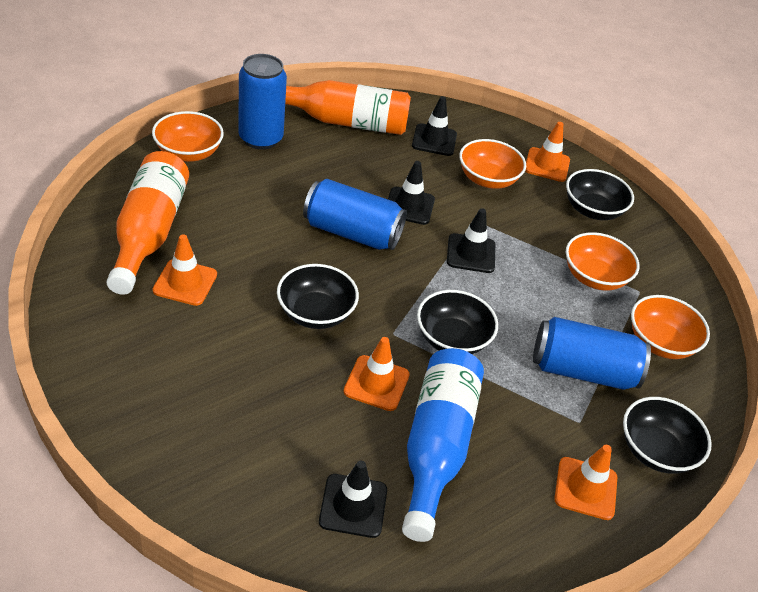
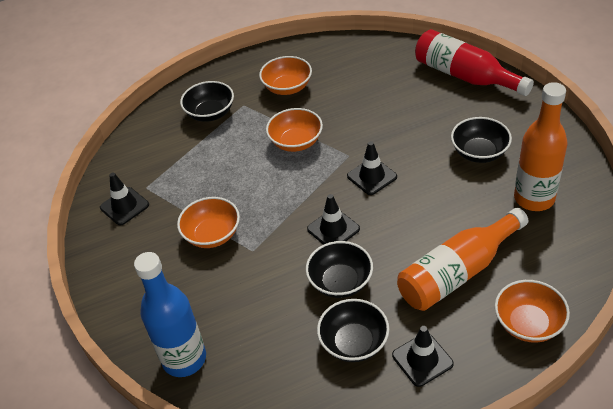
blue can: [238,54,287,150] [303,179,407,250] [533,317,651,390] = 3 -> none = 0
orange traffic cone: [153,234,217,306] [343,337,410,411] [525,122,570,182] [554,445,617,520] = 4 -> none = 0
red bottle: none = 0 -> [415,29,534,96] = 1

